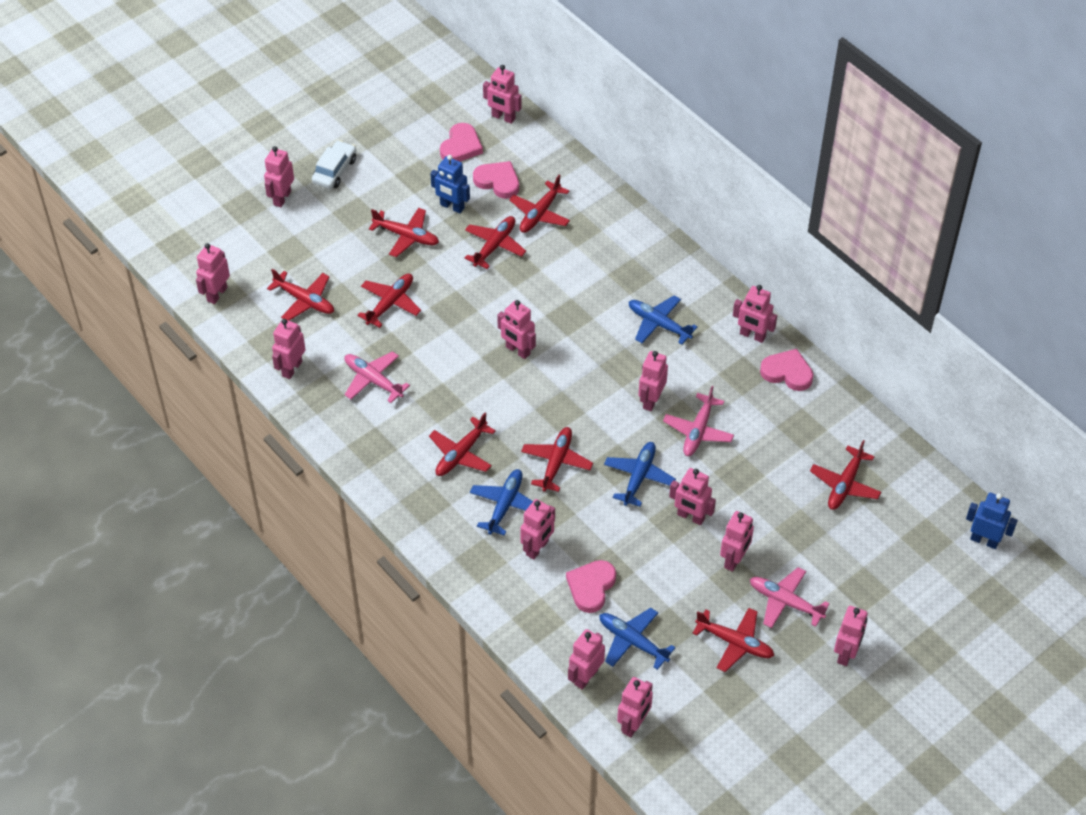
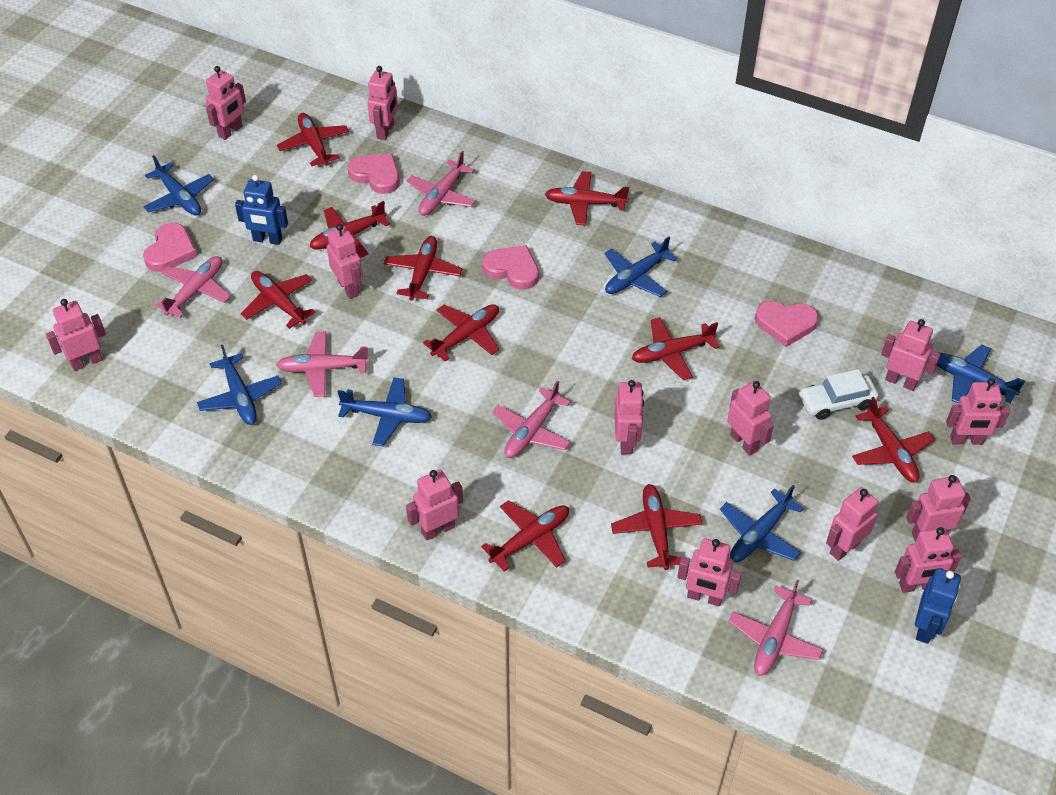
blue plane: [470,469,533,536] [600,608,676,670] [604,442,676,507] [629,295,697,345] = 4 -> [143,155,214,215] [197,345,282,425] [337,377,432,446] [605,236,677,297] [720,485,804,562] [937,345,1025,403] = 6
pink plane: [345,351,410,403] [663,386,734,456] [750,567,830,628] = 3 -> [155,256,231,318] [277,331,370,397] [407,151,476,216] [492,380,571,458] [728,579,823,676] = 5
red plane: [267,269,334,321] [357,274,421,328] [369,208,439,257] [429,413,496,476] [464,216,526,269] [509,174,570,233] [521,427,593,492] [692,608,774,672] [810,440,881,510] = 9 -> [241,271,316,329] [277,113,349,166] [310,201,390,258] [384,236,462,301] [423,304,499,362] [481,500,569,571] [545,171,629,226] [611,484,702,570] [631,317,720,380] [852,397,935,482] = 10

